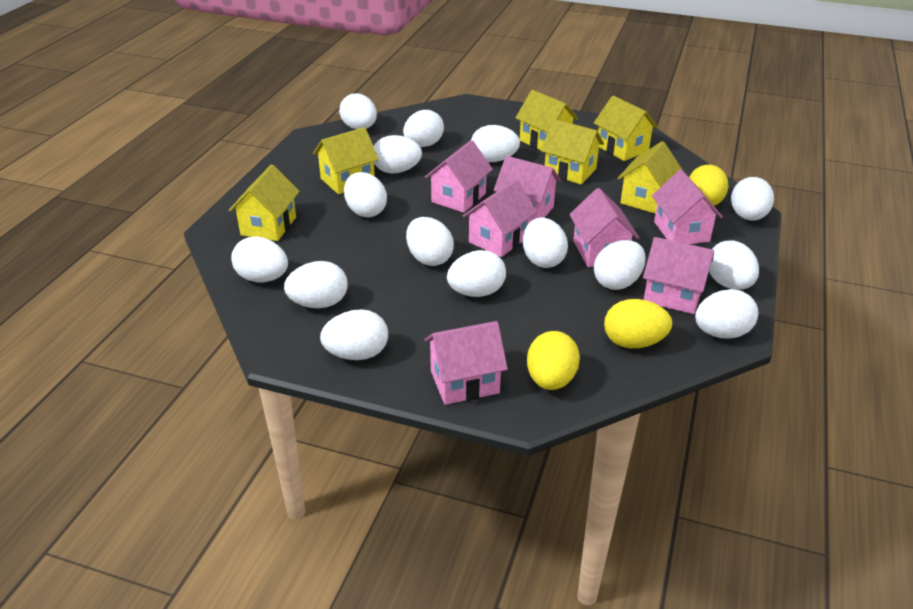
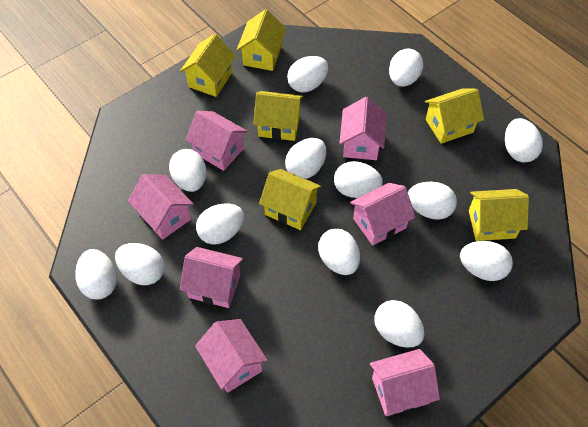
white egg: [231,237,288,282] [284,261,348,308] [320,309,388,360] [339,93,377,129] [344,172,387,217] [374,135,422,174] [403,110,444,147] [406,217,454,266] [447,250,506,297] [471,125,520,162] [523,217,568,268] [594,240,646,290] [695,289,758,339] [709,241,759,290] [731,177,774,221] = 15 -> [75,249,117,299] [115,243,165,285] [169,149,206,192] [196,203,244,244] [285,138,326,179] [287,56,328,92] [318,229,360,275] [334,161,383,198] [374,300,424,348] [389,48,423,87] [408,182,457,220] [460,241,513,281] [505,118,543,163] = 13
yellow egg: [527,331,580,390] [604,299,672,348] [689,165,729,207] = 3 -> none = 0

